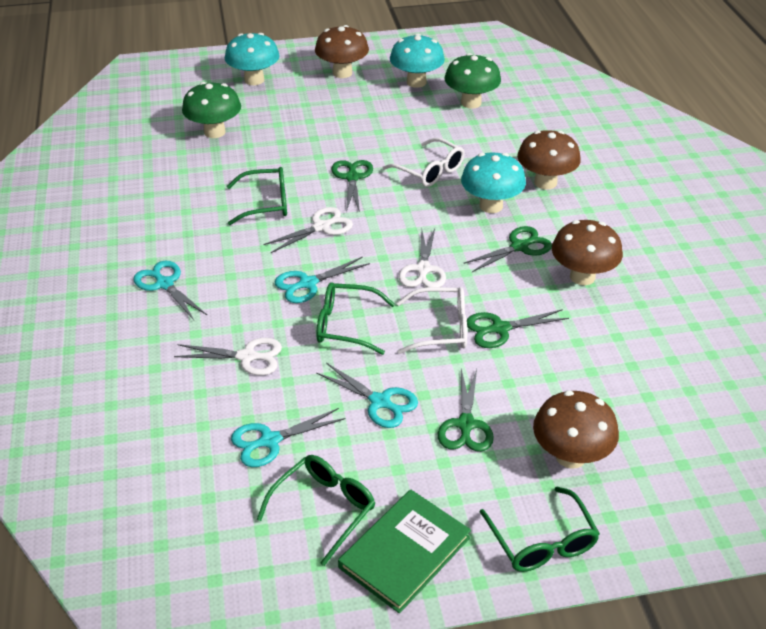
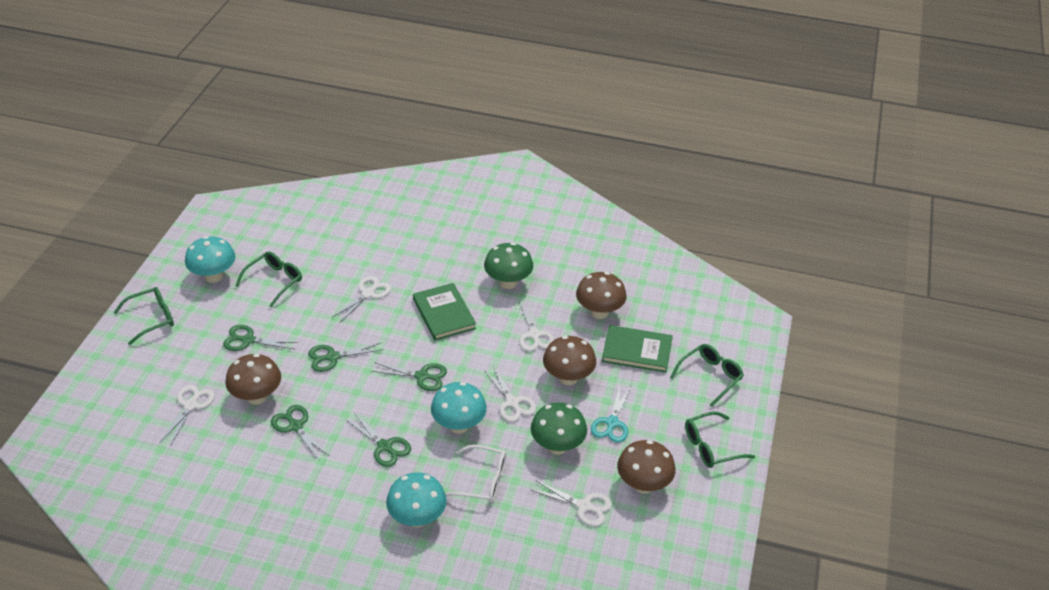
green book: [338,490,471,613] = 1 -> [413,283,476,341] [602,325,673,373] = 2
green scissors: [331,160,373,212] [438,369,494,452] [463,226,552,272] [467,309,569,348] = 4 -> [223,325,298,351] [271,405,330,461] [308,343,384,372] [345,413,411,467] [371,362,447,391] = 5
turquoise scissors: [133,261,207,320] [231,408,346,467] [275,256,370,303] [316,363,418,428] = 4 -> [591,386,631,443] = 1
white glasses: [383,138,465,187] [397,287,467,354] = 2 -> [445,445,506,503] = 1
white scissors: [174,338,282,375] [263,207,353,253] [399,229,446,287] = 3 -> [159,385,215,446] [332,276,391,322] [484,365,536,422] [519,300,554,351] [531,480,612,526] = 5

